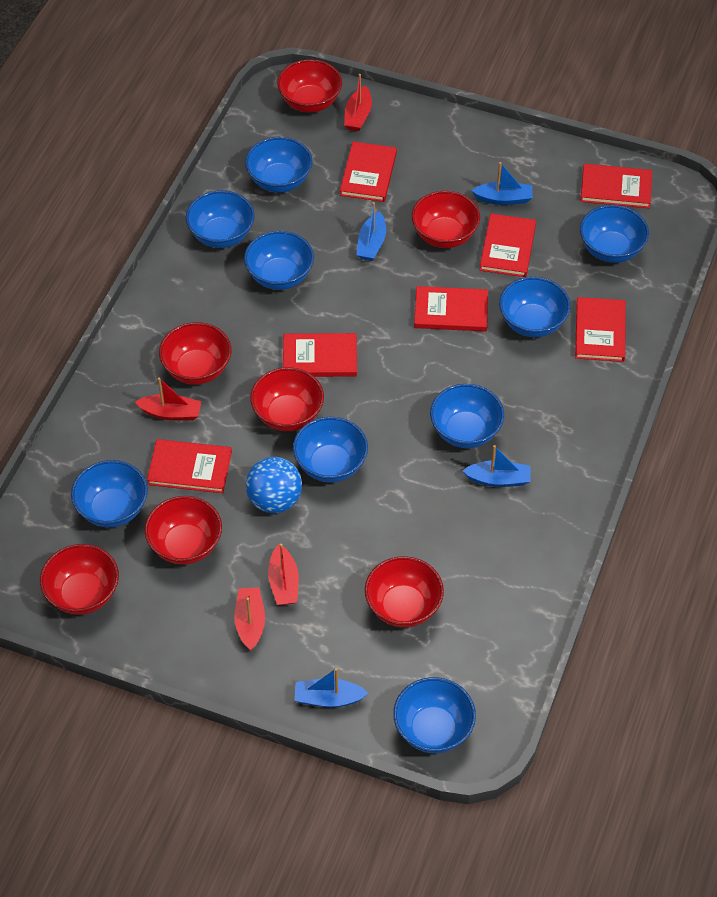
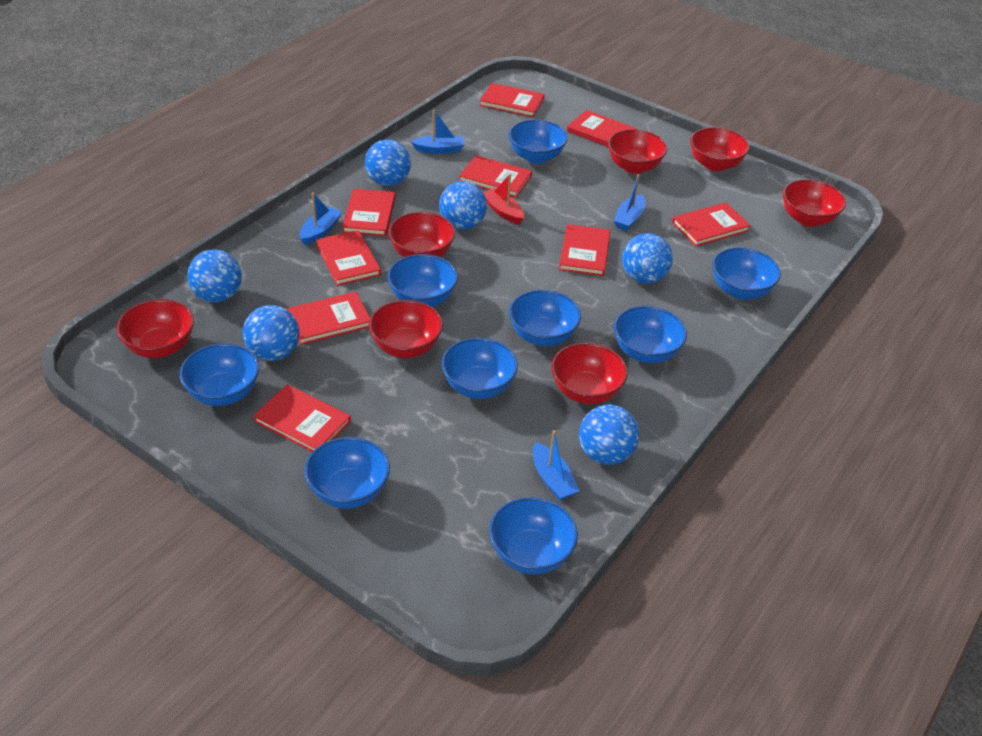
blue ball: [246,457,302,513] = 1 -> [187,249,242,302] [243,305,299,361] [365,139,411,186] [439,181,487,230] [579,405,639,465] [622,233,673,284] = 6
red boat: [135,378,202,421] [234,587,265,650] [268,543,299,605] [344,74,372,131] = 4 -> [483,173,524,224] = 1
red book: [147,439,232,493] [283,333,357,377] [340,142,397,202] [414,286,488,331] [480,213,536,277] [575,297,626,362] [580,164,652,208] = 7 -> [253,384,351,452] [286,292,370,345] [316,230,381,286] [342,189,396,236] [459,155,532,198] [479,83,545,117] [559,224,611,276] [567,110,637,147] [672,202,751,246] = 9

